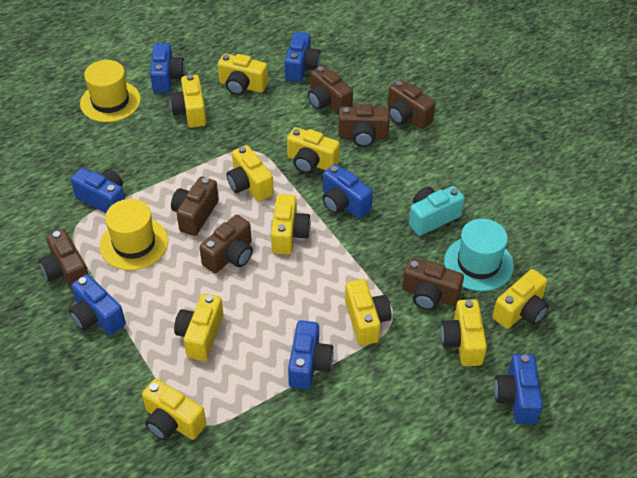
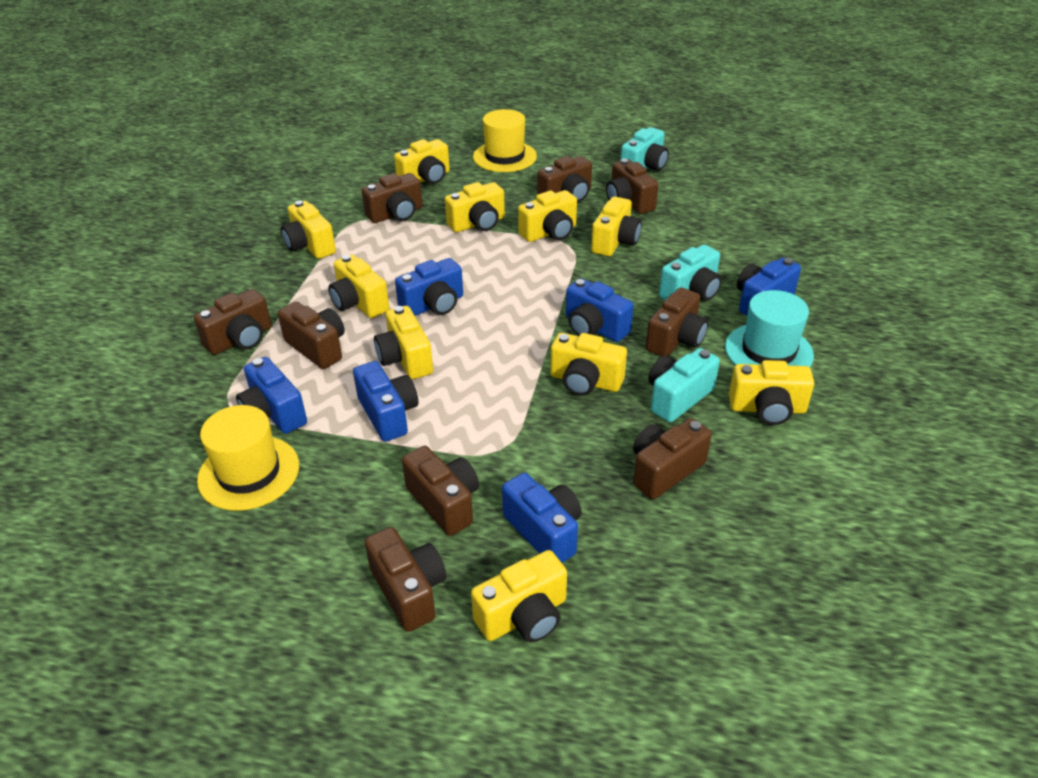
blue camera: [69,274,126,335] [71,168,125,213] [150,43,185,93] [285,32,321,82] [288,320,334,390] [322,164,373,218] [494,354,543,424] = 7 -> [236,357,307,434] [353,361,419,442] [395,258,463,316] [502,473,582,563] [566,278,634,342] [737,257,801,316] = 6
brown camera: [39,229,89,291] [171,176,219,236] [199,215,253,273] [308,65,353,115] [338,104,390,147] [387,80,435,129] [402,258,464,310] = 7 -> [194,289,272,355] [278,302,345,369] [362,173,422,223] [365,527,446,632] [402,446,479,536] [537,156,592,202] [606,159,658,214] [633,418,712,499] [646,287,708,357] = 9
turquoise camera: [409,186,465,236] = 1 -> [620,127,669,171] [648,348,720,422] [659,245,722,301] = 3

